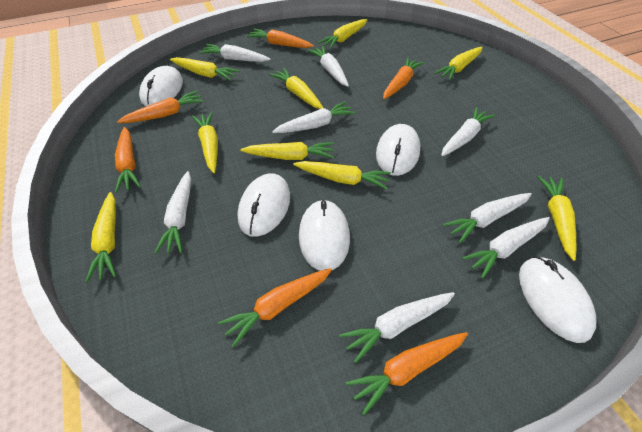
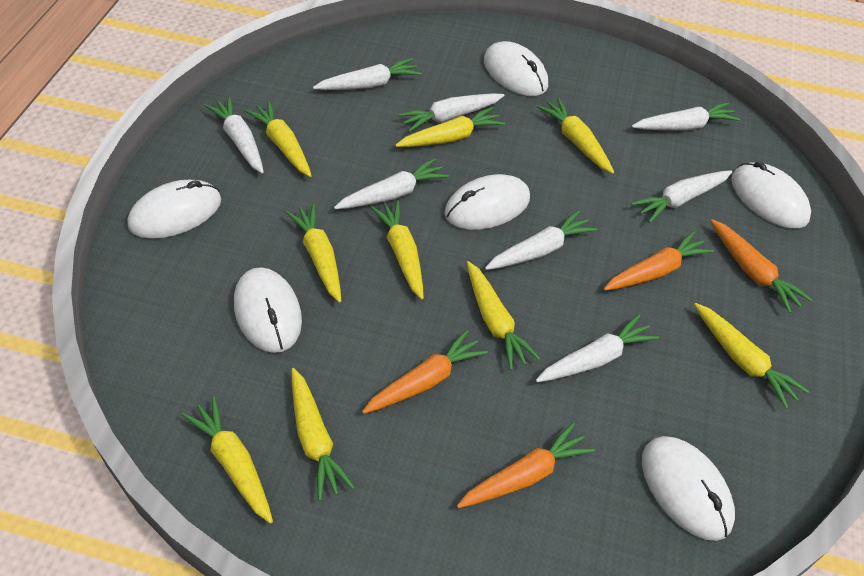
orange carrot: [115,127,141,193] [117,91,204,123] [218,268,332,347] [247,29,314,48] [345,332,468,415] [383,57,424,99] = 6 -> [362,330,488,414] [457,423,595,508] [604,231,714,291] [711,219,812,313] = 4
white mouse: [139,66,183,106] [238,173,290,237] [299,199,350,271] [376,124,420,176] [519,256,596,343] = 5 -> [127,180,221,239] [234,267,302,353] [445,174,530,230] [484,41,548,96] [642,436,735,541] [731,161,811,228] = 6

